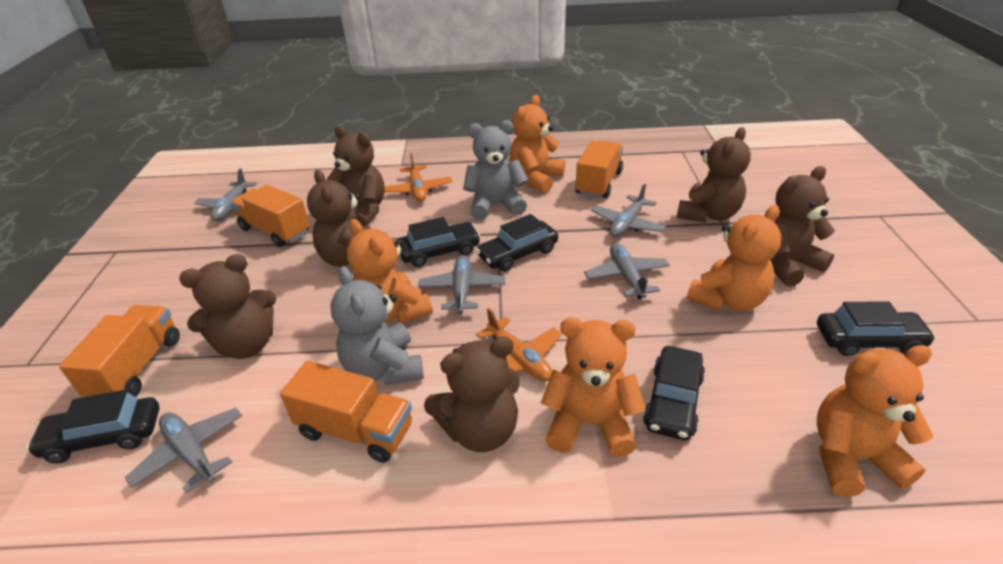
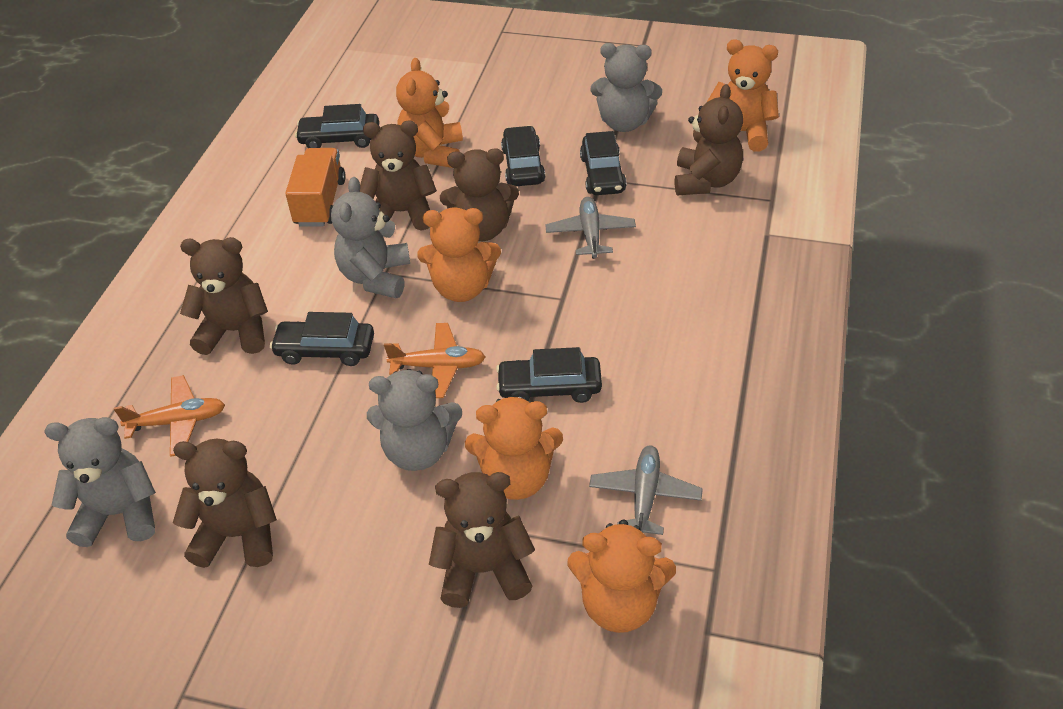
grey plane: [125,407,242,493] [194,168,257,221] [418,255,505,314] [584,243,670,299] [590,184,666,237] = 5 -> [545,197,636,259] [589,445,703,535] = 2
grey teddy bear: [330,267,424,385] [463,120,528,220] = 2 -> [44,417,156,547] [331,177,410,298] [367,369,462,471] [590,43,662,132] = 4
orange truck: [59,305,180,397] [231,185,310,247] [280,361,412,463] [575,141,623,198] = 4 -> [285,148,346,227] = 1

